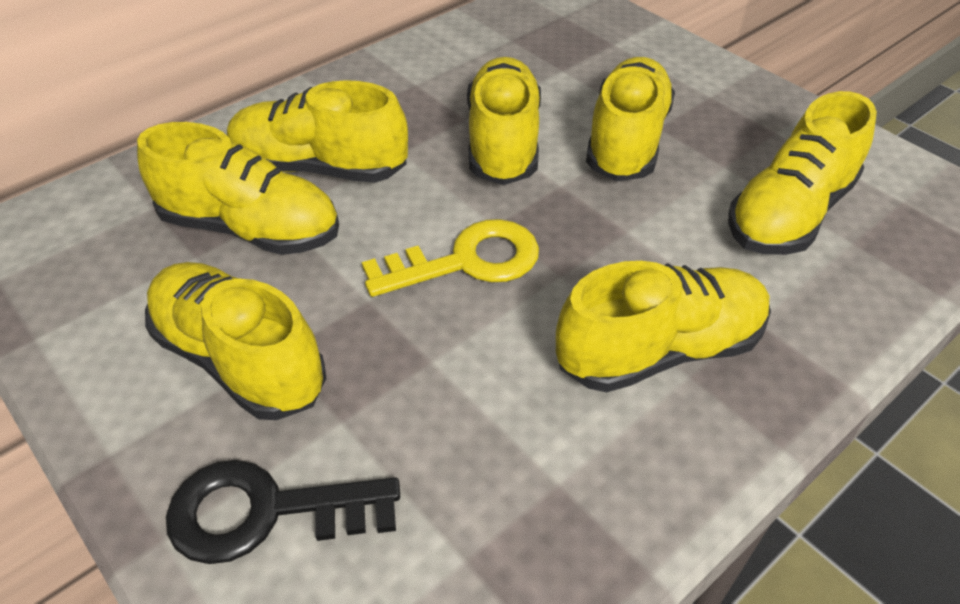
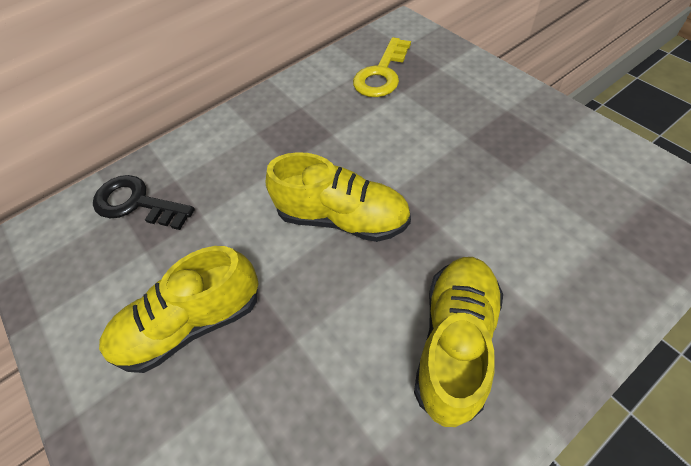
yellow shoe: [137,122,339,255] [145,262,326,420] [227,80,408,183] [467,57,541,185] [556,261,771,392] [586,57,675,181] [728,91,877,255] = 7 -> [99,246,259,373] [266,152,411,242] [414,257,503,427] = 3

